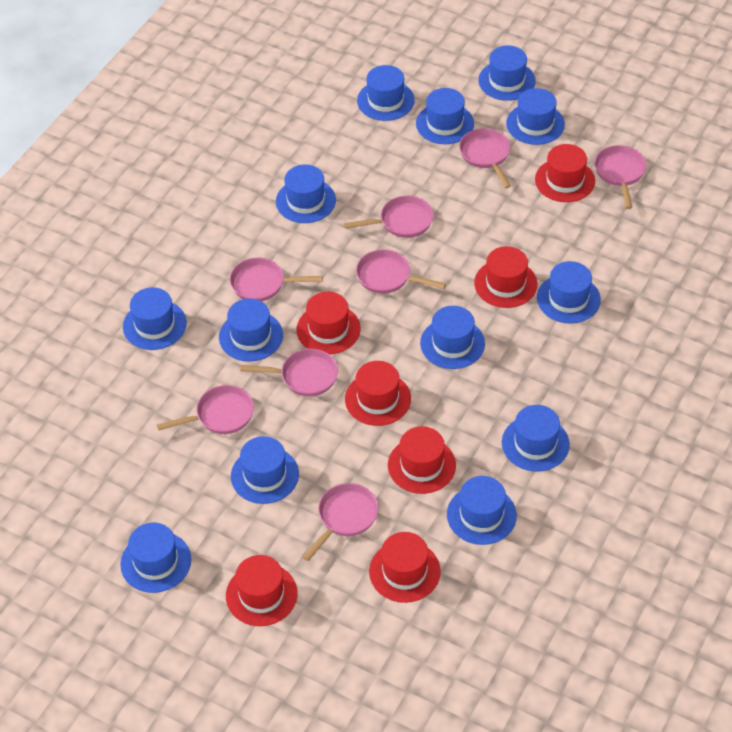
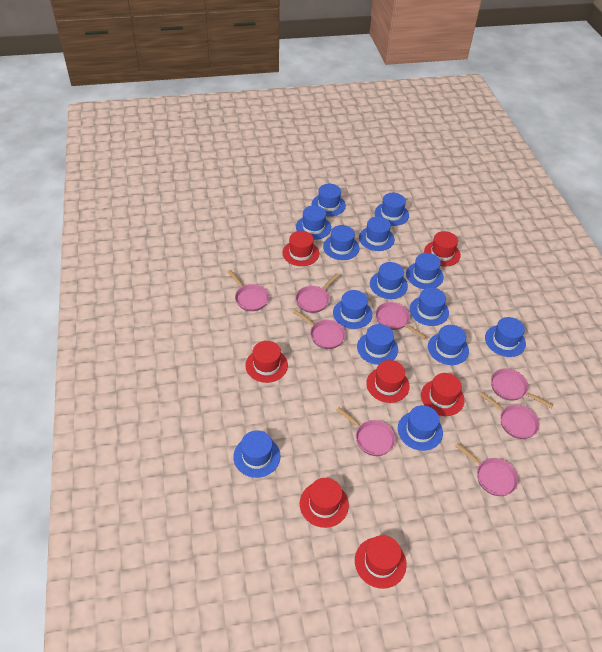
blue hat: [120,523,191,593] [123,287,187,350] [219,299,283,361] [231,436,299,504] [276,165,336,223] [357,65,415,121] [416,88,474,144] [420,306,485,369] [447,476,517,545] [478,45,536,101] [502,405,570,472] [506,88,565,145] [537,261,601,323] = 13 -> [233,430,281,478] [296,205,331,240] [312,184,346,216] [323,225,359,260] [333,290,373,329] [357,324,398,365] [359,217,395,251] [370,262,408,299] [375,193,409,226] [398,405,443,451] [406,253,444,289] [410,288,449,326] [428,325,469,365] [485,317,526,357] = 14

